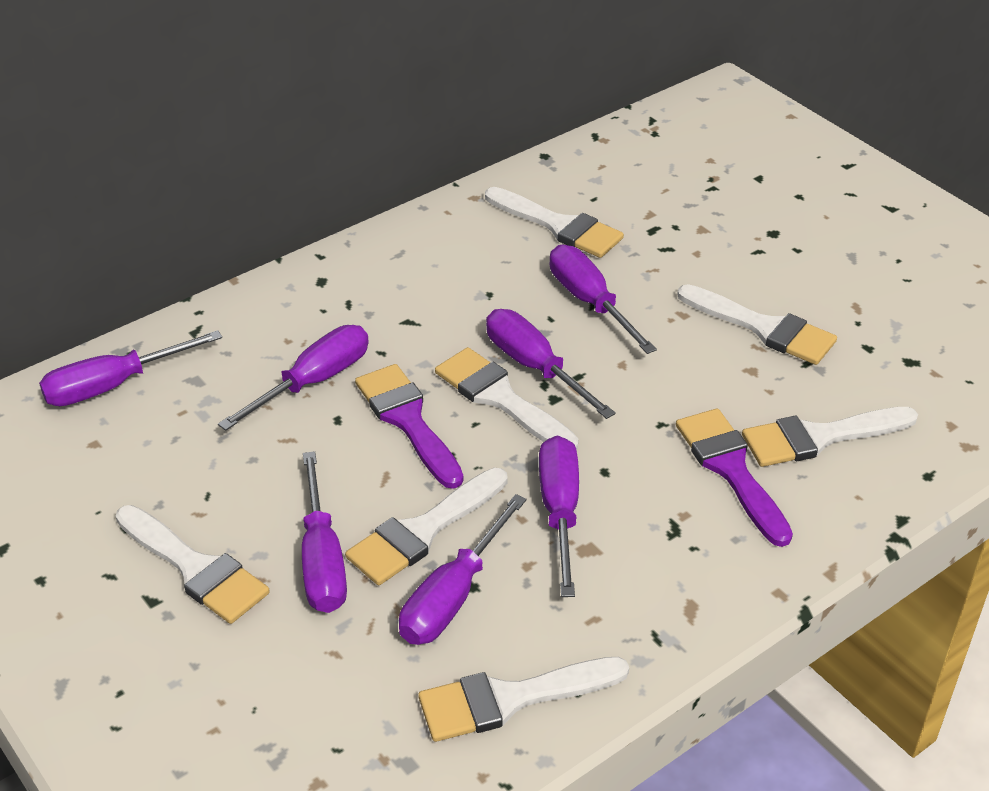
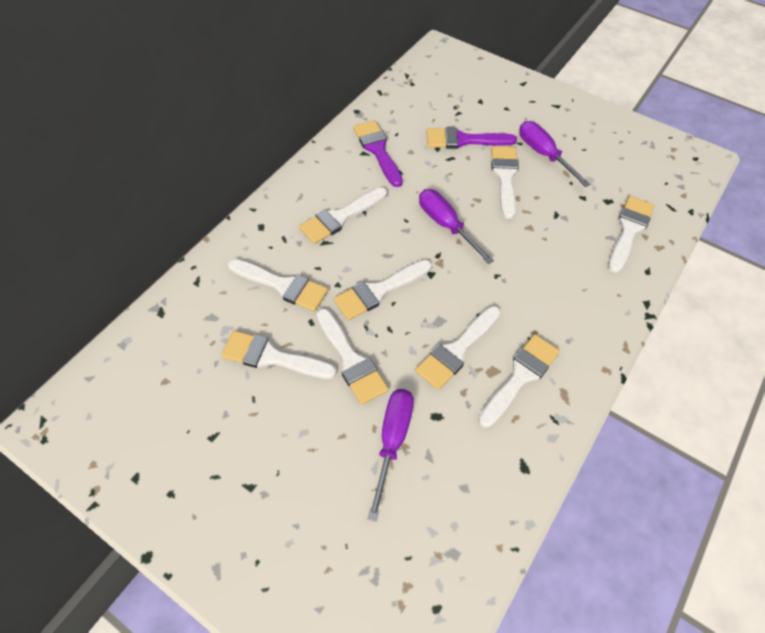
purple screwdriver: [39,330,222,406] [218,325,369,431] [302,451,347,613] [399,494,526,645] [486,309,616,419] [539,436,579,597] [549,245,657,354] = 7 -> [368,389,414,521] [419,189,494,264] [519,121,590,187] = 3
white brush: [116,505,270,624] [345,468,508,585] [418,657,629,742] [435,347,578,450] [485,187,624,258] [677,284,837,365] [742,407,918,467] = 7 -> [221,330,337,379] [228,259,328,312] [299,187,387,244] [316,308,389,405] [334,260,432,320] [415,306,501,390] [478,334,560,428] [491,146,519,219] [608,196,654,273] = 9

